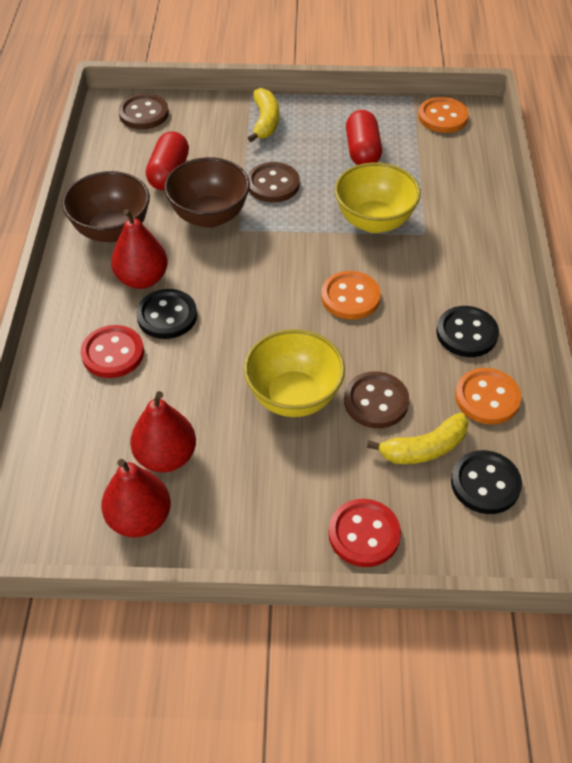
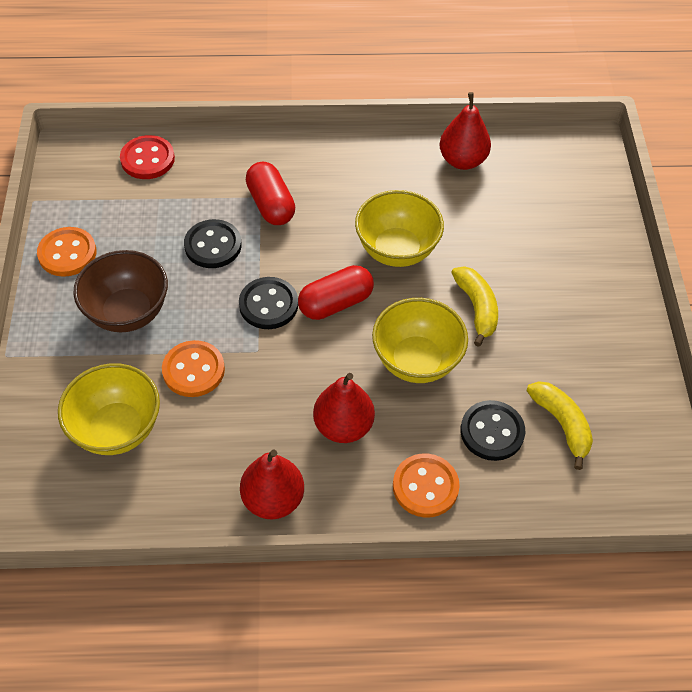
brown bowl: [62,171,150,242] [164,157,250,228] = 2 -> [73,250,168,332] = 1
brown button: [119,94,169,129] [247,162,300,202] [344,371,409,428] = 3 -> none = 0
red button: [81,325,144,378] [328,499,401,567] = 2 -> [120,135,175,179] = 1
yellow bowl: [244,329,345,417] [335,162,421,233] = 2 -> [58,363,160,455] [355,190,444,267] [372,298,468,383] = 3

